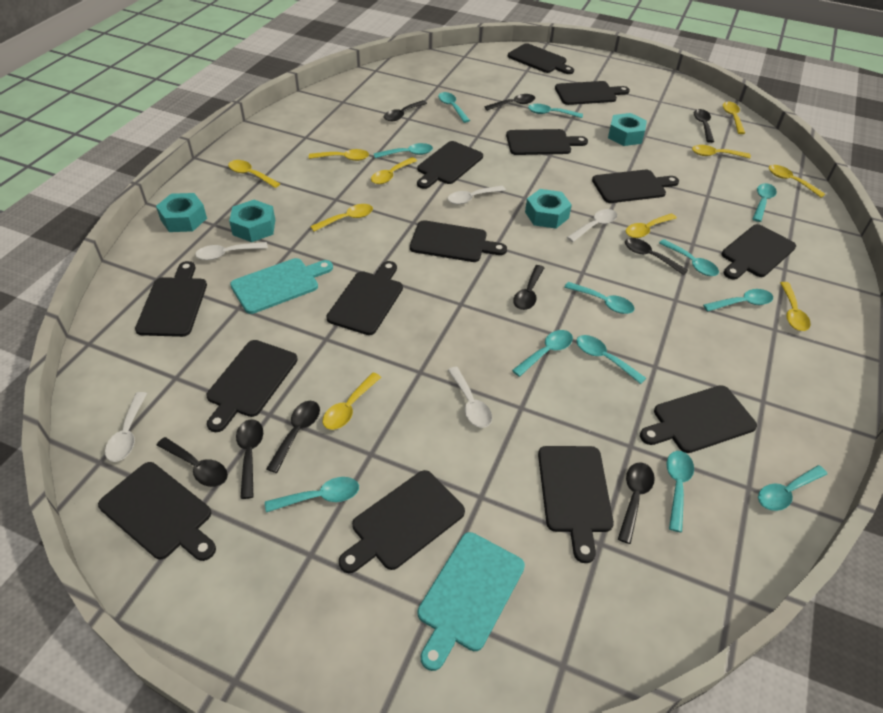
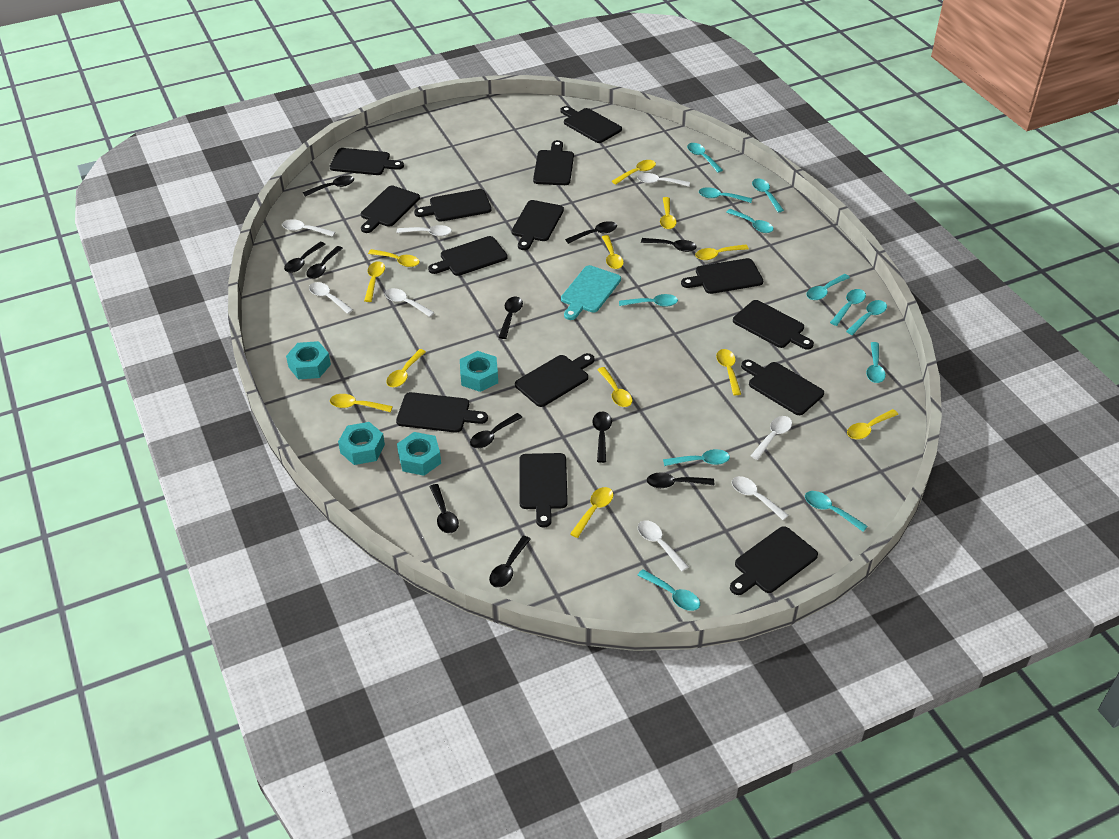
black spoon: [156,437,228,487] [236,419,263,499] [266,401,320,473] [384,100,427,121] [484,94,535,111] [513,265,544,310] [618,462,655,544] [625,238,688,275] [694,109,714,143] = 9 -> [284,242,326,273] [303,175,354,196] [306,246,343,279] [429,484,459,533] [470,413,523,448] [489,536,531,588] [498,297,523,339] [565,221,617,244] [592,411,612,463] [641,238,697,252] [647,472,714,488] = 11
turquoise cutting board: [230,258,333,314] [418,532,525,671] = 2 -> [561,265,621,320] = 1
white spoon: [105,392,147,462] [195,242,268,260] [448,186,506,205] [448,367,492,428] [567,209,617,242] = 5 -> [282,219,335,237] [309,282,353,314] [385,288,435,317] [397,225,452,236] [637,173,690,187] [638,520,689,571] [732,476,789,520] [751,416,792,460] = 8
yellow spoon: [228,160,280,188] [309,149,369,161] [310,204,373,231] [323,373,381,430] [371,157,417,184] [626,213,677,238] [692,145,751,158] [723,102,745,134] [769,165,825,198] [780,282,811,331] = 10 -> [330,394,393,412] [364,261,385,302] [368,249,420,267] [386,349,426,387] [570,487,613,538] [597,367,632,407] [602,235,624,269] [612,160,656,184] [660,197,677,229] [695,244,749,260] [716,349,741,395] [847,409,898,439] = 12

